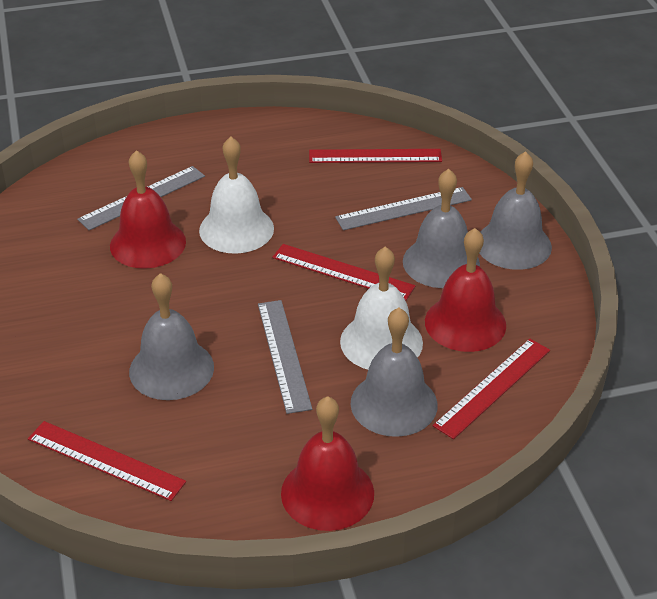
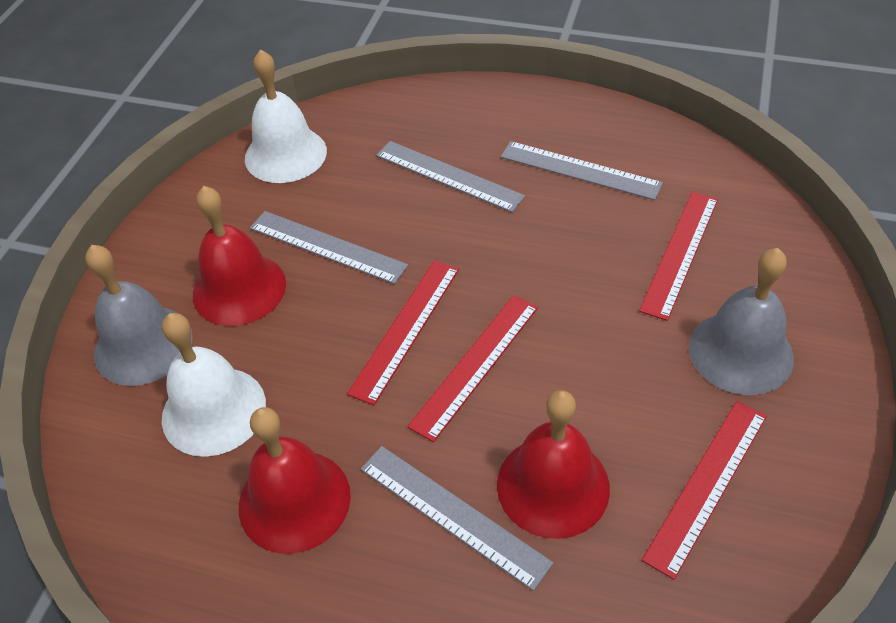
grey bell: [129,273,214,400] [351,308,438,437] [403,169,480,288] [479,151,552,270] = 4 -> [85,245,193,386] [689,248,794,395] = 2
grey ruler: [77,166,205,230] [258,300,312,414] [335,187,472,230] = 3 -> [250,211,408,284] [361,446,553,591] [376,141,525,212] [501,141,663,200] = 4

